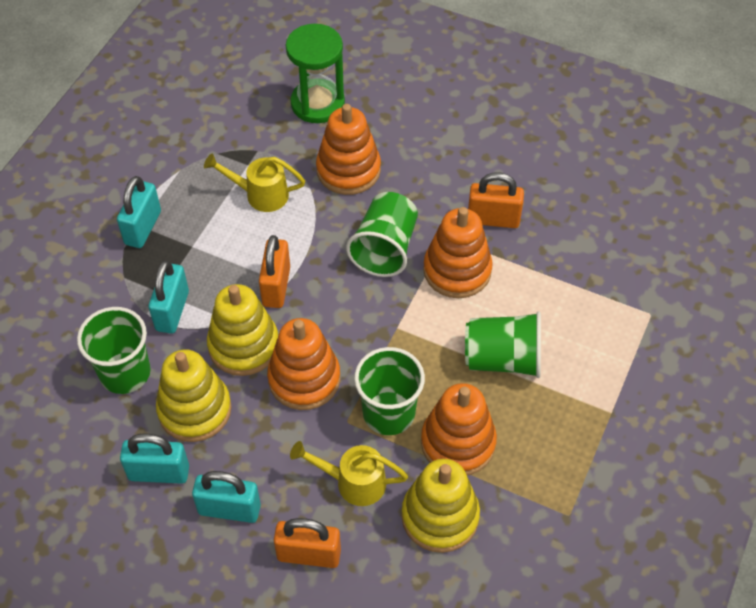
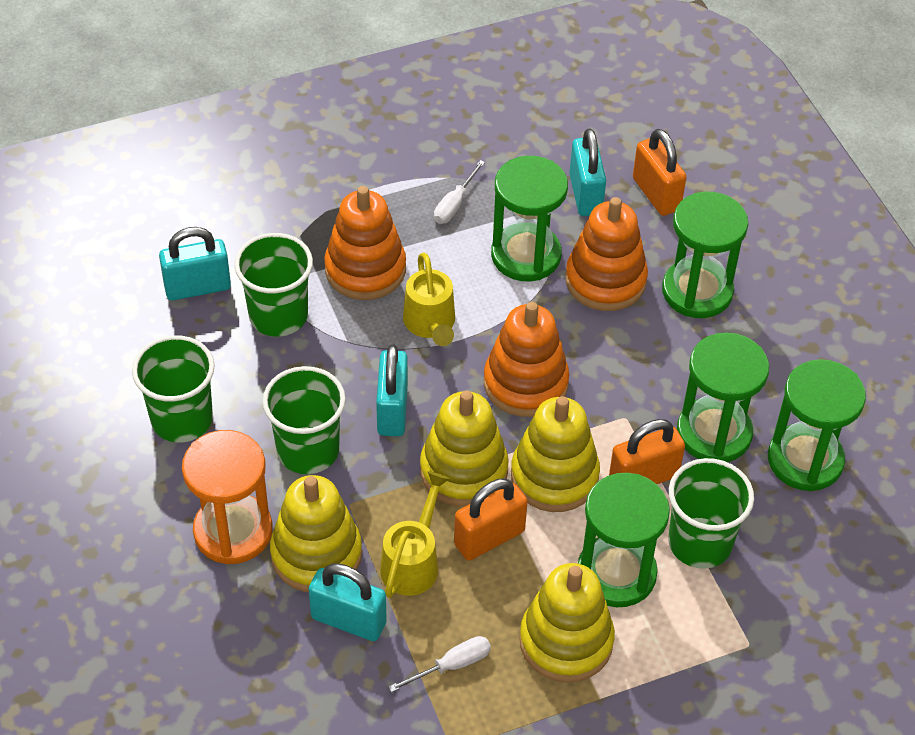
green hourglass: [286,24,345,123] = 1 -> [491,156,568,281] [578,473,670,607] [662,192,748,318] [677,332,769,462] [768,359,866,491] = 5
orange hourglass: none = 0 -> [182,430,272,564] = 1
orange stacking toy: [267,318,340,410] [316,104,381,195] [421,383,497,475] [423,207,493,298] = 4 -> [324,186,406,300] [484,302,569,417] [565,197,648,311] = 3
white screwdriver: none = 0 -> [388,636,491,693] [434,160,485,224] = 2
yellow stacking toy: [156,349,232,442] [207,284,278,376] [401,459,480,553] = 3 -> [270,475,362,592] [420,391,509,507] [511,396,600,512] [519,563,615,682] = 4

